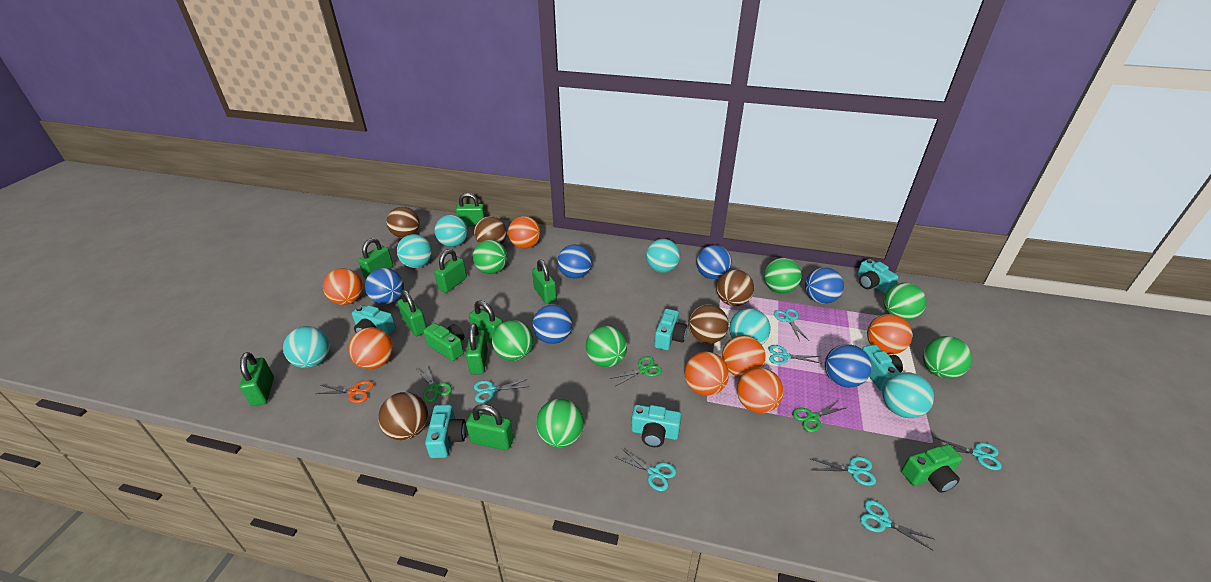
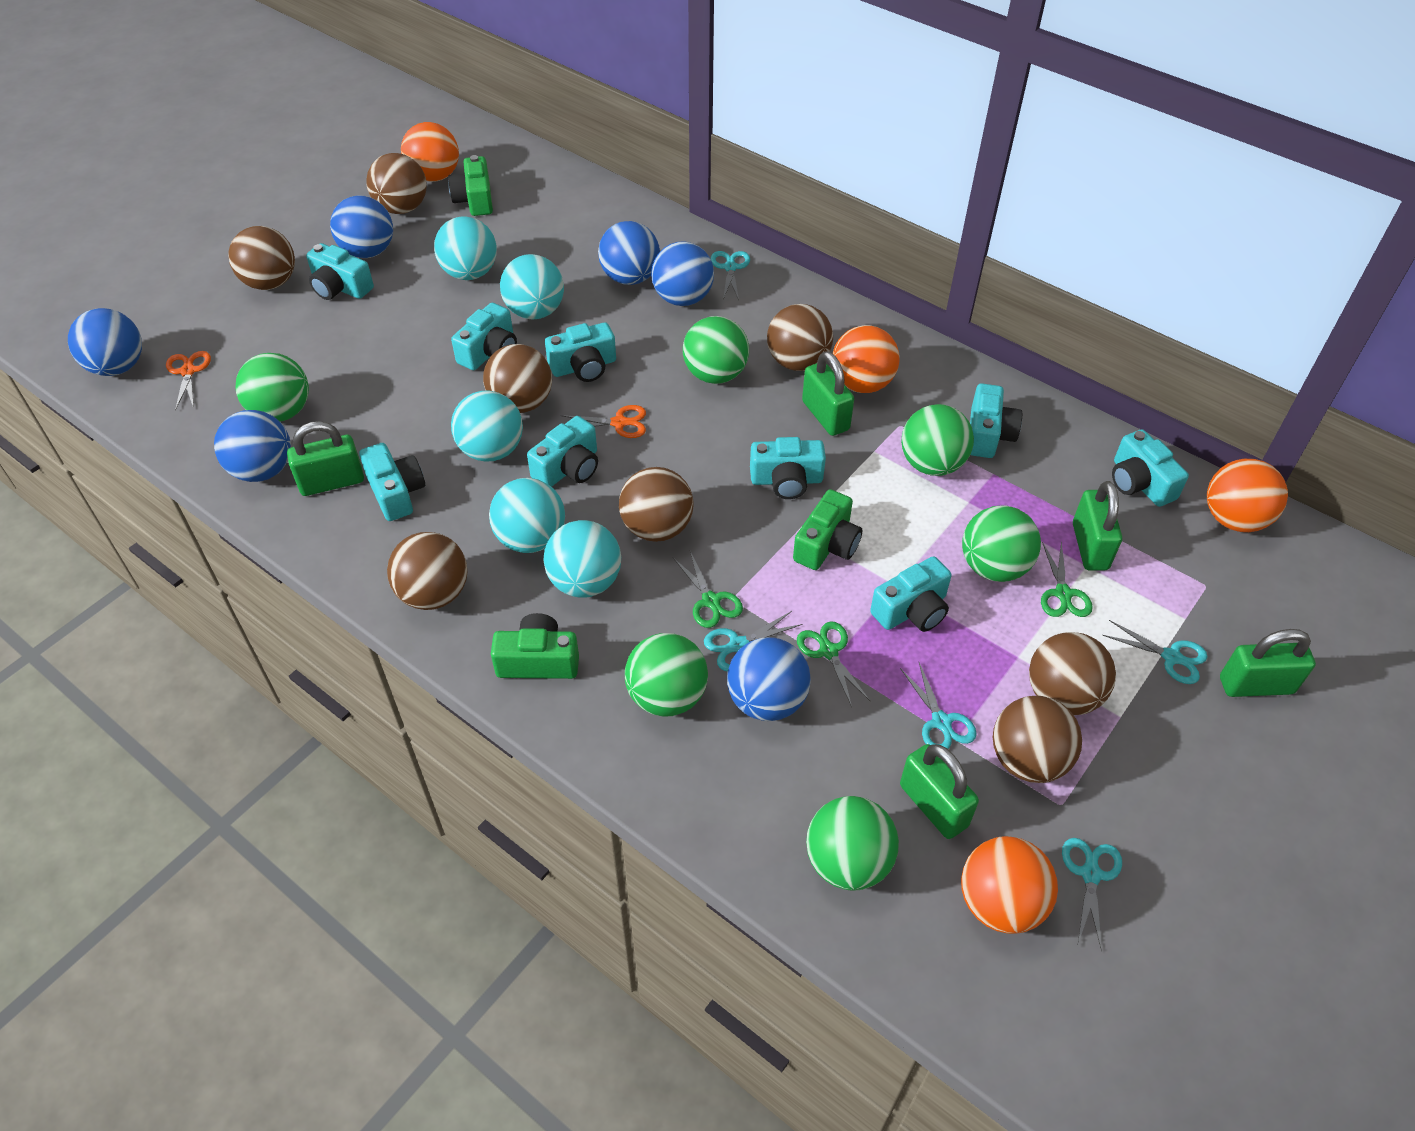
brown ball: [378,392,428,440] [386,207,420,238] [474,216,507,244] [688,304,729,344] [716,270,754,306] = 5 -> [228,226,295,290] [366,153,427,214] [387,532,467,610] [483,344,552,413] [619,467,694,542] [767,304,833,371] [993,696,1082,783] [1029,632,1116,715] = 8
green ball: [473,240,507,274] [492,320,533,361] [536,398,584,448] [586,326,627,367] [764,258,802,293] [884,283,926,320] [923,336,972,379] = 7 -> [235,353,309,422] [625,633,708,716] [683,316,749,384] [806,796,899,890] [901,404,974,476] [962,506,1041,582] = 6
green camera: [423,323,465,361] [901,444,962,493] = 2 -> [448,155,493,216] [491,613,579,679] [793,489,862,570] = 3
green padlock: [240,352,274,406] [358,238,393,279] [398,290,427,336] [434,249,467,293] [455,193,486,226] [466,323,488,375] [466,404,514,451] [469,300,503,344] [532,259,557,304] = 9 -> [287,421,364,496] [802,351,854,436] [900,744,979,839] [1073,481,1122,570] [1220,629,1316,697] = 5
orange ball: [323,268,363,305] [348,327,393,369] [508,216,541,249] [684,352,729,396] [722,335,766,377] [737,367,784,413] [867,314,912,355] = 7 -> [401,122,459,182] [833,325,900,393] [961,836,1058,934] [1207,459,1288,532] = 4
orange scissors: [316,380,374,403] = 1 -> [166,351,211,410] [561,405,646,438] = 2
turquoise ball: [283,326,330,368] [397,234,432,268] [435,215,468,247] [646,239,680,273] [729,308,771,345] [883,372,934,418] = 6 -> [434,216,497,280] [451,391,523,462] [489,478,565,553] [500,254,564,320] [543,520,621,598] = 5
turquoise camera: [352,305,396,335] [425,405,466,458] [631,405,681,447] [654,309,687,350] [857,259,898,294] [862,345,903,391] = 6 -> [306,243,374,300] [359,443,425,521] [451,303,517,370] [527,416,598,487] [545,323,616,382] [750,437,826,499] [870,556,952,632] [970,383,1022,458] [1112,429,1189,507] = 9
turquoise scissors: [474,379,529,403] [615,448,676,491] [768,345,822,365] [774,309,809,341] [809,456,876,486] [860,500,934,550] [934,437,1002,470] = 7 -> [704,611,802,672] [711,251,750,300] [900,663,977,749] [1062,838,1122,951] [1102,620,1207,684] = 5

